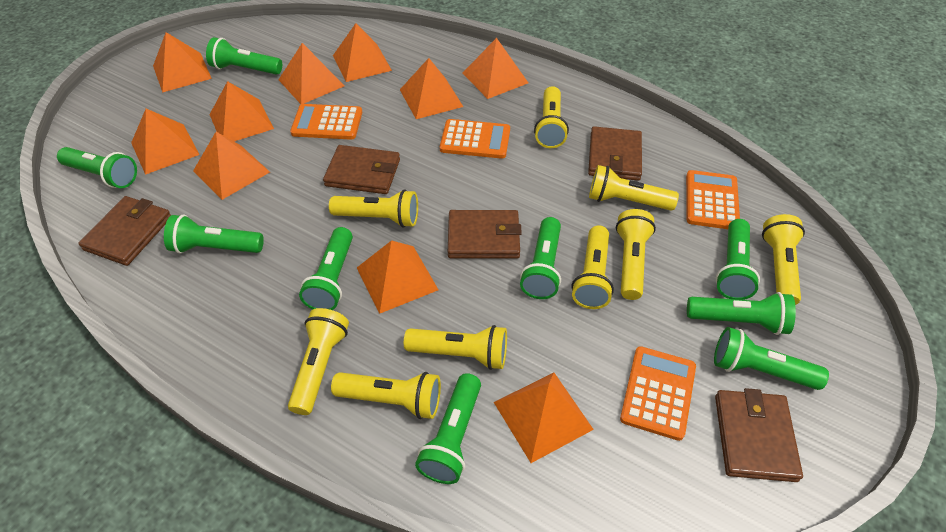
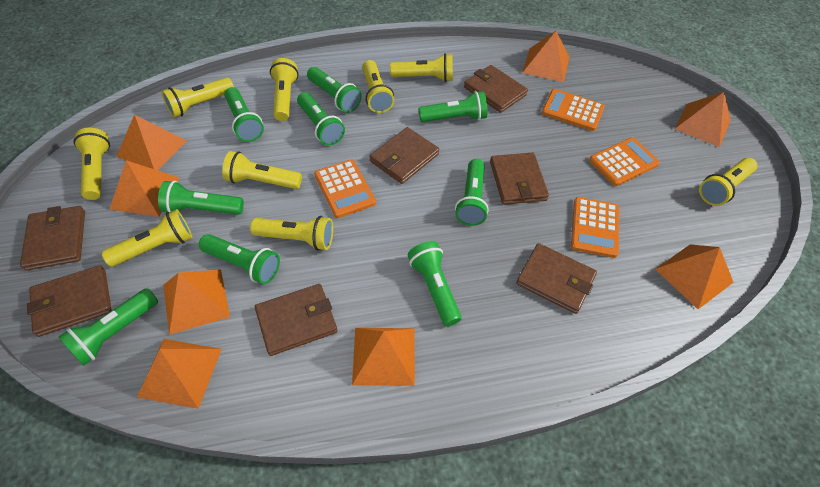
brown wallet: [78,196,171,266] [323,145,400,194] [448,210,522,259] [588,126,642,181] [715,388,803,482] = 5 -> [20,206,85,271] [27,265,112,337] [255,284,337,356] [370,127,439,184] [464,65,528,113] [490,153,549,205] [516,243,597,314] = 7
orange pyramid: [131,109,200,175] [153,32,212,92] [193,132,270,200] [209,81,274,141] [279,43,344,104] [333,23,392,82] [357,240,438,314] [400,58,463,119] [463,38,528,99] [494,373,594,463] = 10 -> [110,160,179,217] [116,114,186,170] [137,339,222,409] [163,270,230,335] [352,328,415,386] [522,31,569,82] [655,244,734,309] [675,92,731,147] = 8

